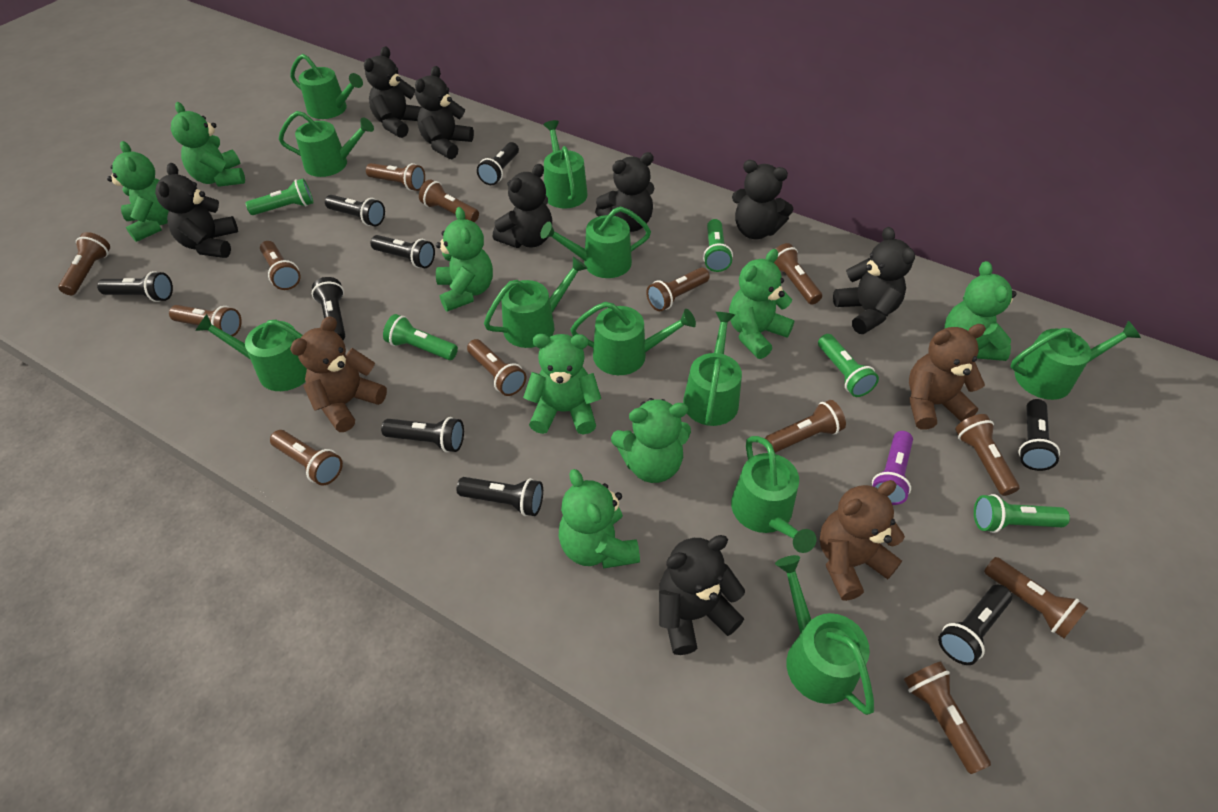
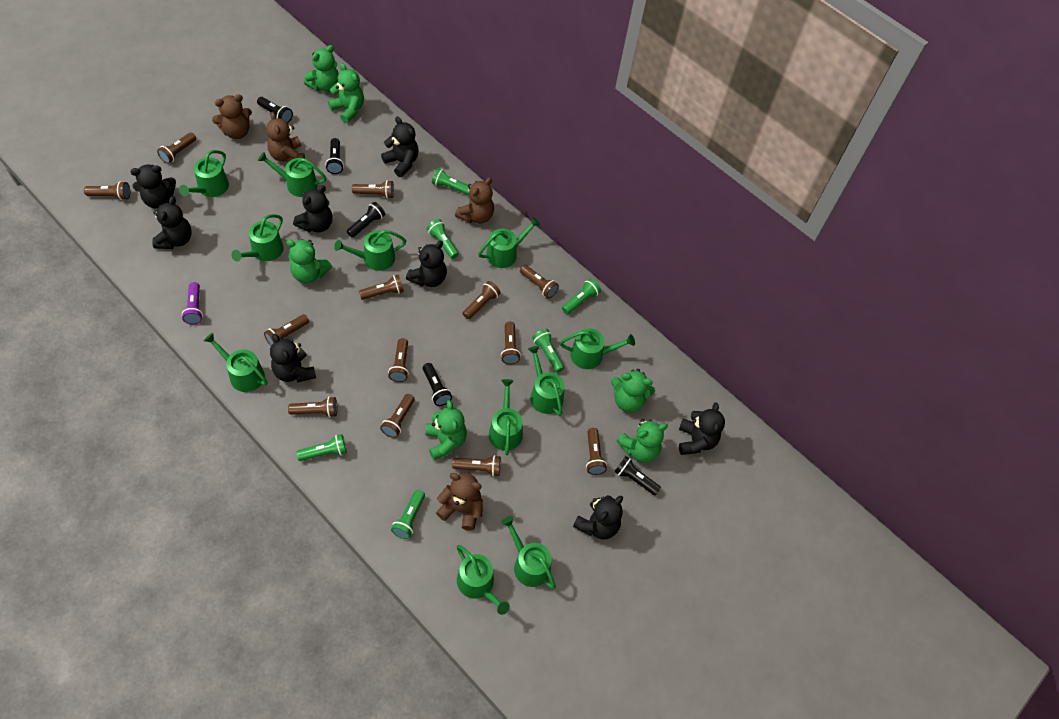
black flashlight: [97,271,173,302] [312,277,345,340] [325,195,385,226] [371,235,435,268] [381,417,464,452] [457,477,543,516] [477,142,519,185] [938,584,1012,665] [1019,399,1060,471] = 9 -> [257,97,293,123] [325,138,344,174] [347,202,385,238] [423,363,452,406] [614,456,661,495] = 5
brown teddy bear: [290,316,387,432] [820,480,905,601] [909,324,986,430] = 3 -> [212,94,252,139] [266,112,305,163] [436,473,483,531] [455,177,494,224] = 4
green flashlight: [246,179,314,215] [383,314,458,360] [703,219,733,272] [818,334,879,397] [974,494,1070,533] = 5 -> [296,434,347,461] [391,490,425,539] [427,219,459,259] [432,168,469,195] [532,329,564,373] [562,278,601,314] = 6
green teddy bear: [107,141,169,242] [171,102,245,187] [436,207,493,312] [523,334,601,435] [559,469,640,569] [611,398,691,483] [729,249,794,359] [945,261,1016,361] = 8 -> [286,239,332,283] [304,45,339,92] [328,63,364,123] [426,400,467,460] [611,369,655,413] [617,419,668,463] = 6

